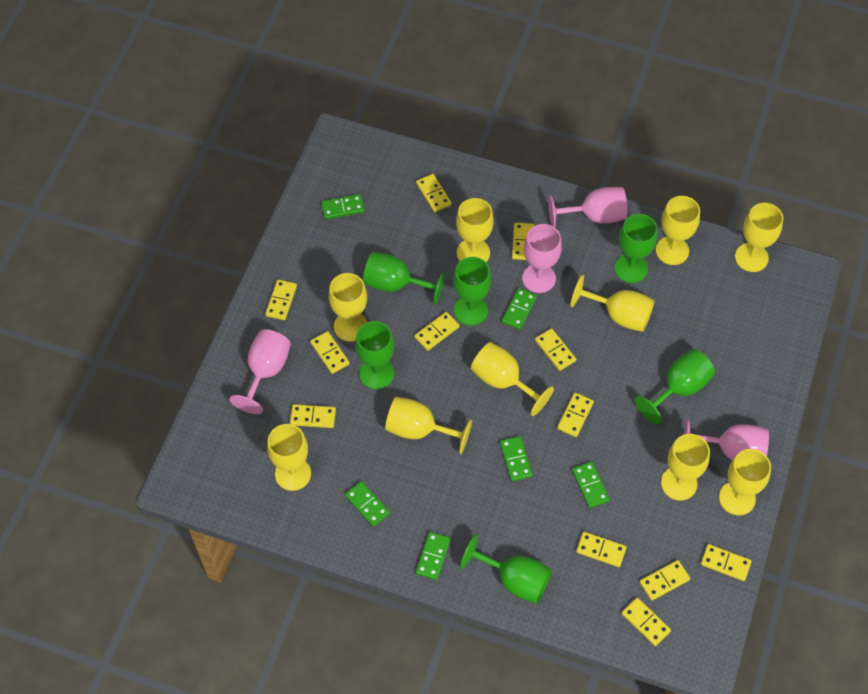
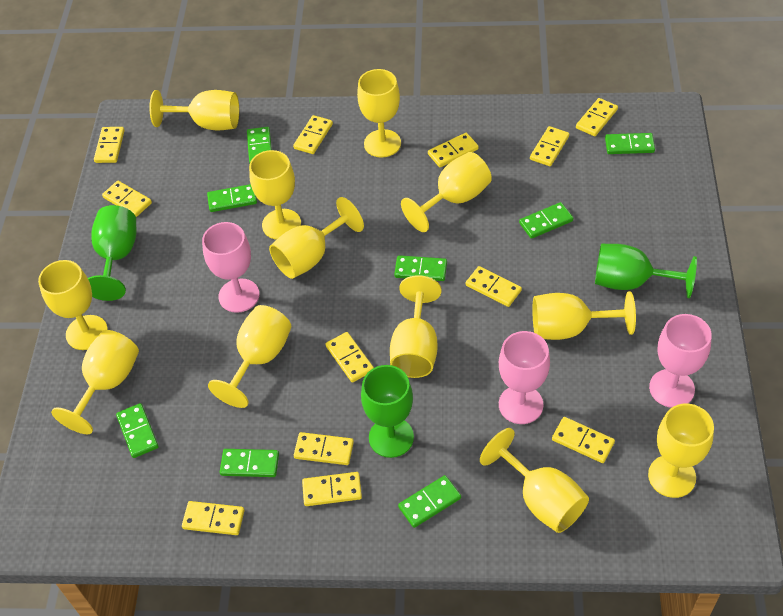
green domino: [321,194,365,219] [345,481,390,527] [416,532,451,580] [500,436,532,481] [502,288,537,330] [572,462,610,508] = 6 -> [116,403,159,458] [207,184,257,212] [220,449,279,477] [247,127,272,163] [394,255,447,281] [398,475,461,528] [519,202,573,239] [605,133,655,154] = 8
green goblet: [355,321,394,389] [363,252,445,305] [453,257,491,326] [460,534,552,604] [614,214,657,283] [635,349,715,425] = 6 -> [88,205,136,301] [361,365,414,458] [595,244,697,298] = 3
pink goblet: [229,329,291,414] [522,224,562,293] [548,187,627,227] [684,419,769,460] = 4 -> [202,222,259,313] [499,331,550,424] [649,314,712,408] = 3
yellow goblet: [267,424,311,491] [329,273,367,342] [385,397,472,454] [456,198,494,262] [471,342,554,416] [570,275,655,332] [656,196,700,265] [661,434,710,501] [719,449,771,515] [735,203,783,272] = 10 -> [38,260,108,350] [51,330,139,435] [149,90,239,130] [208,305,291,408] [249,150,301,240] [269,197,364,279] [357,69,401,158] [390,275,442,378] [401,152,492,232] [480,428,589,533] [532,291,636,340] [648,404,714,498] = 12

